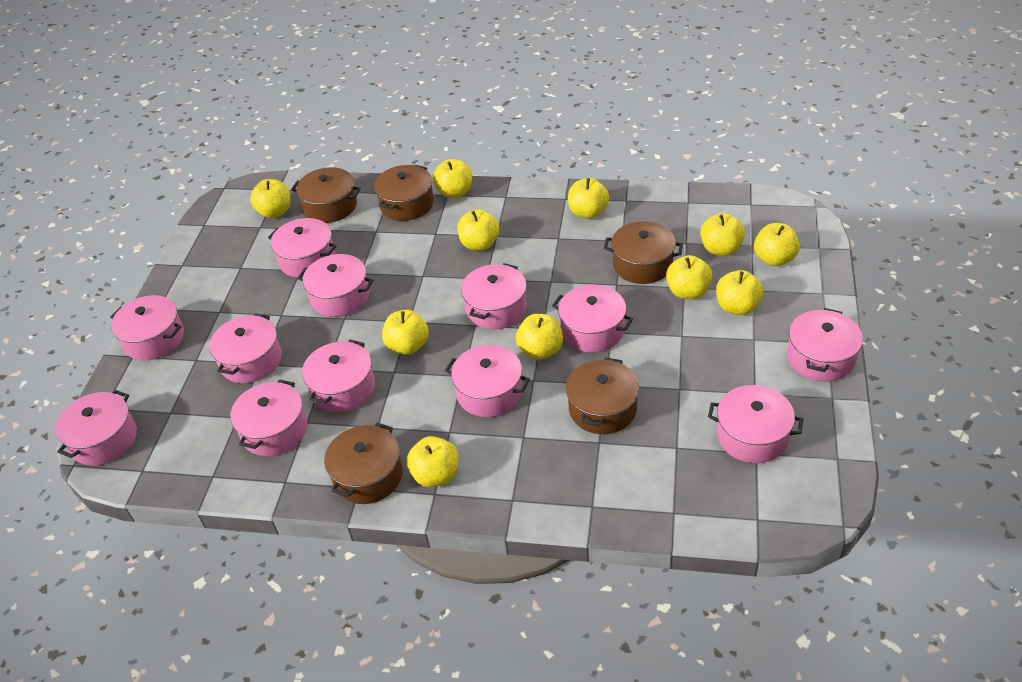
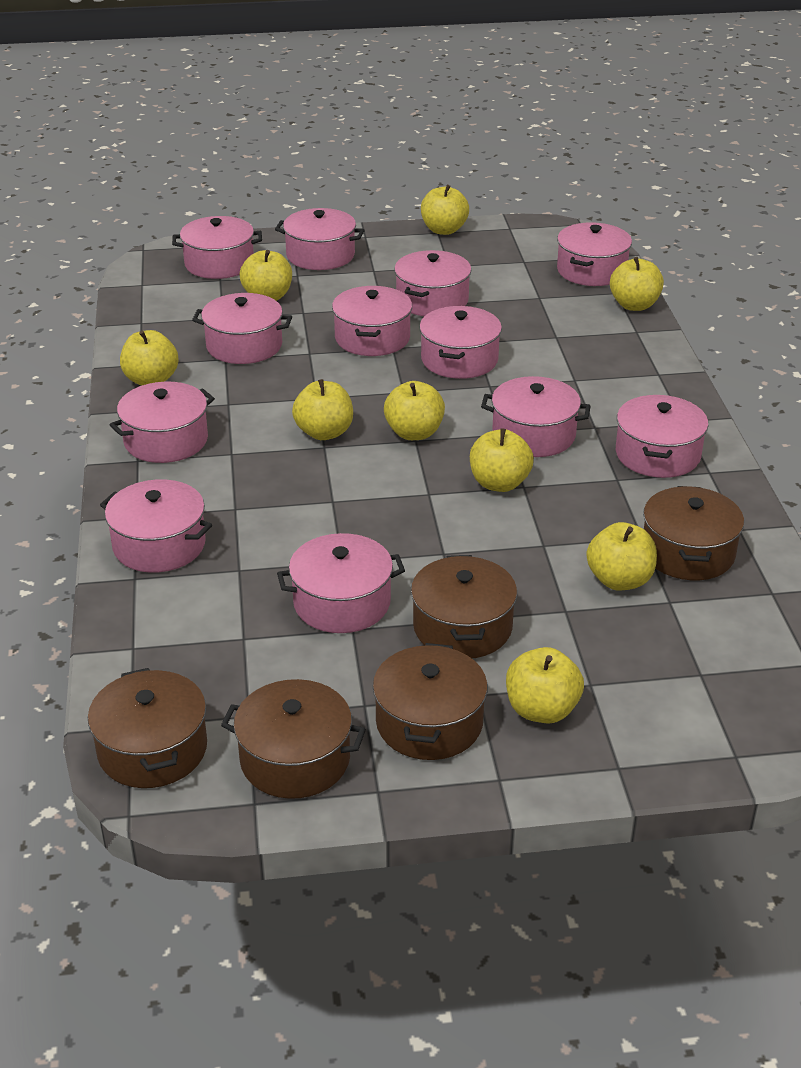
yellow apple: [250,179,291,218] [382,310,429,355] [407,436,459,487] [433,159,472,198] [457,209,499,251] [516,314,563,359] [568,178,609,219] [666,255,712,299] [700,213,745,256] [716,270,763,315] [754,223,800,266] = 11 -> [120,330,179,385] [240,250,292,301] [292,379,353,440] [384,381,445,440] [421,185,469,235] [470,428,534,492] [506,647,584,723] [587,522,657,590] [610,257,664,311] = 9

